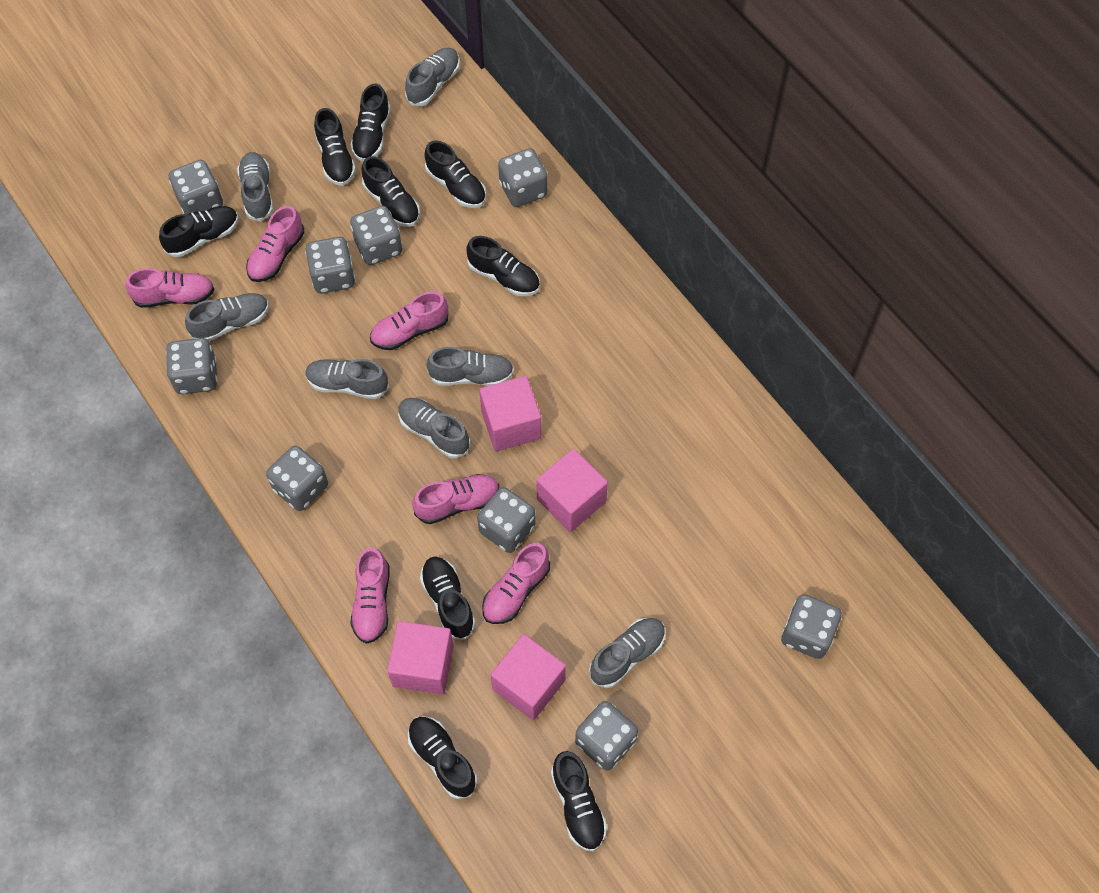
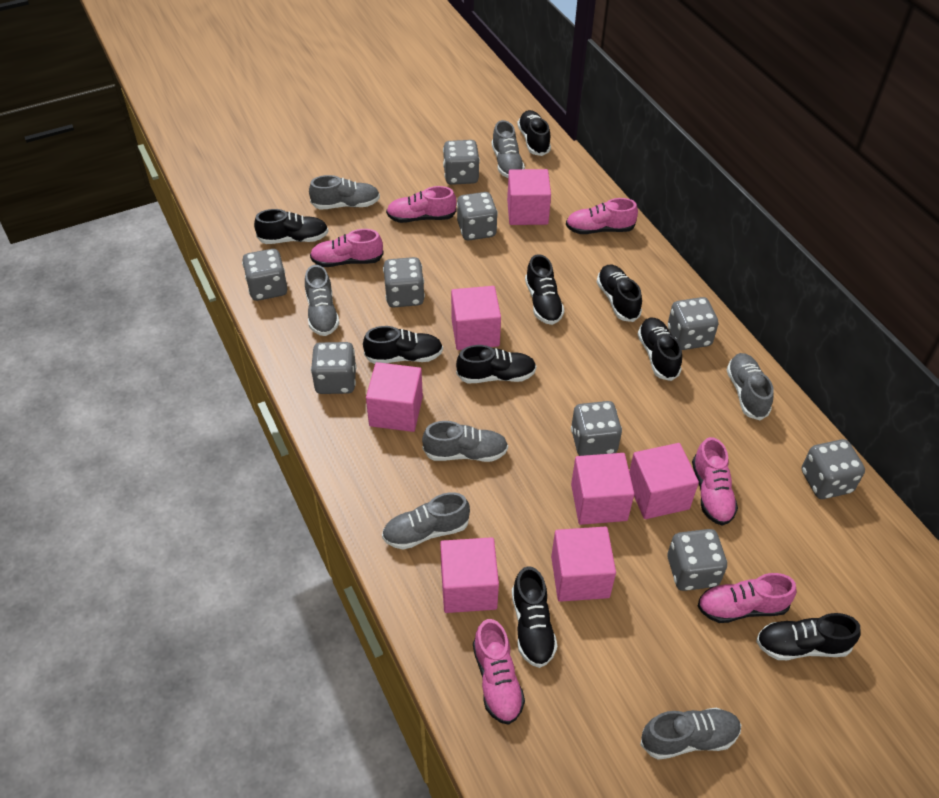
pink cube: [387,621,454,694] [479,376,541,451] [490,634,566,720] [536,449,608,532] = 4 -> [366,362,423,432] [440,537,499,613] [451,286,501,350] [507,169,551,225] [551,527,616,602] [571,453,634,525] [629,443,699,519] = 7

